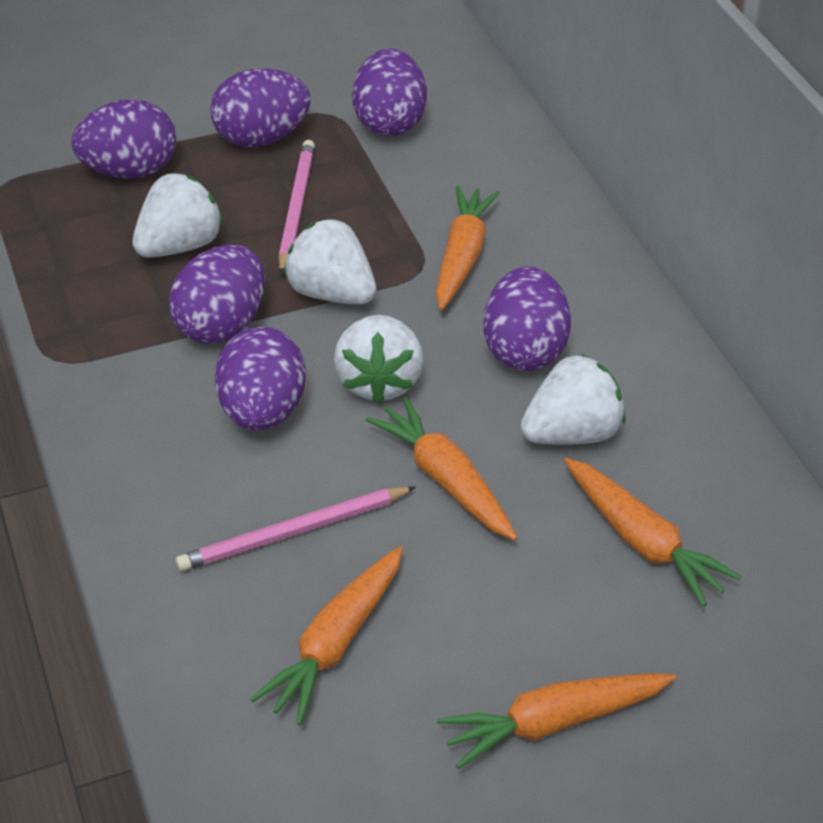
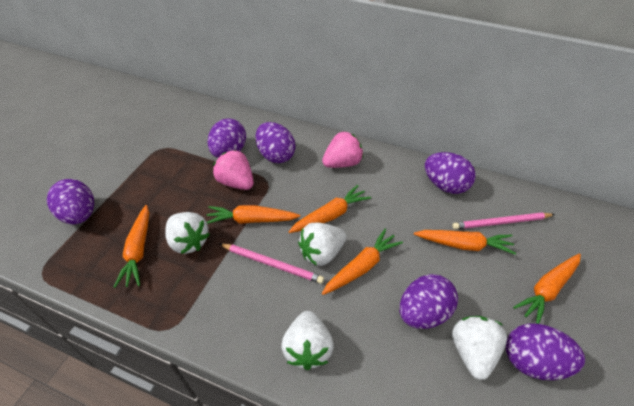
orange carrot: [250,546,403,725] [366,397,518,540] [436,186,500,310] [437,673,676,769] [564,458,742,607] = 5 -> [114,205,149,288] [207,205,300,224] [288,185,371,233] [322,228,403,295] [414,230,516,255] [513,254,581,324] = 6
pink strawberry: none = 0 -> [213,150,254,190] [322,131,364,168] = 2

